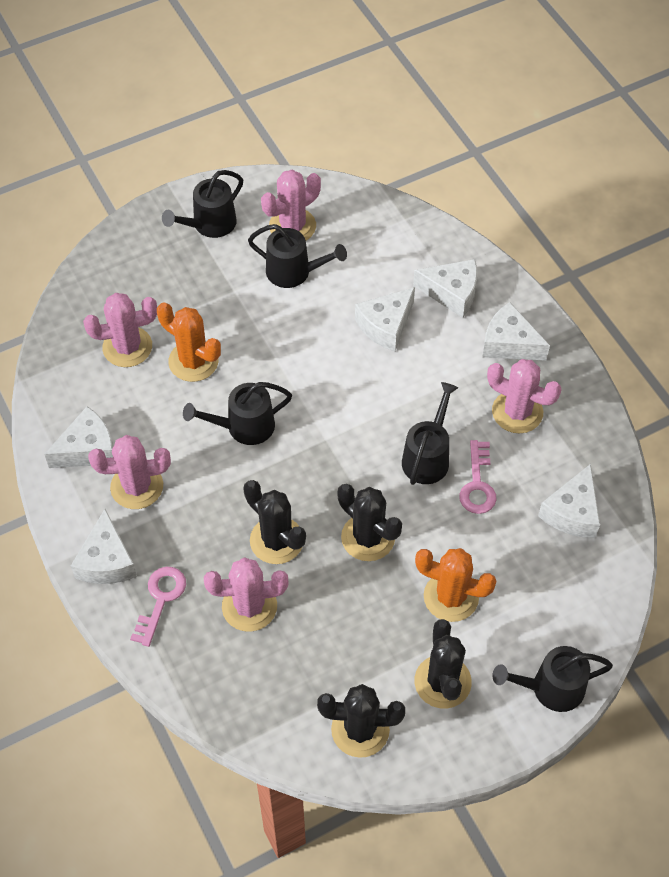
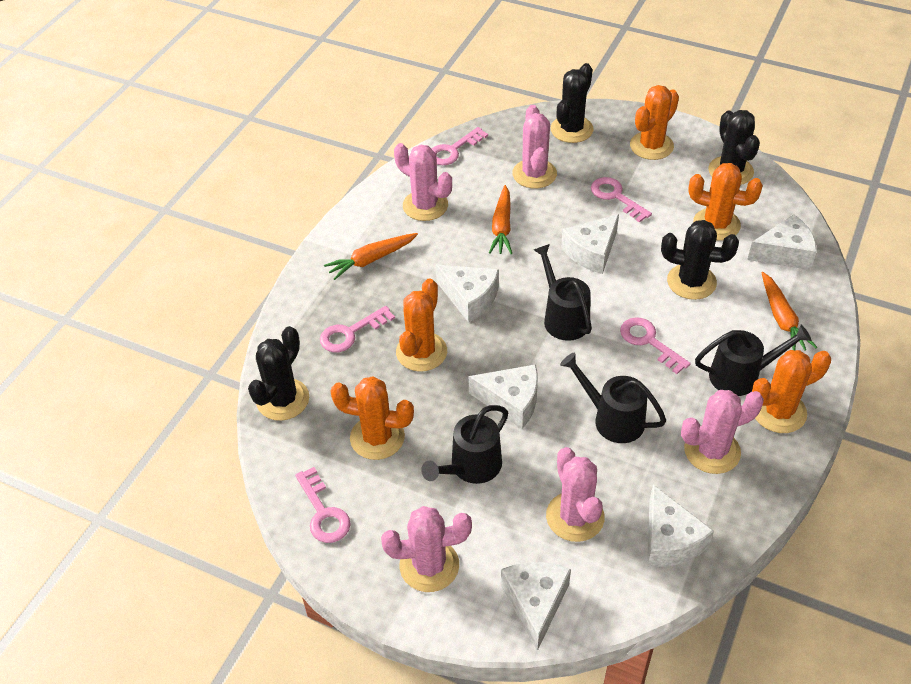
black watering can: [162,170,243,238] [183,382,292,445] [248,224,347,288] [402,382,458,485] [493,646,613,712] = 5 -> [421,405,508,484] [534,244,592,341] [560,353,666,443] [695,325,811,396] = 4
orange cactus: [157,302,221,382] [415,548,496,622] = 2 -> [330,377,414,460] [396,278,447,372] [630,85,679,160] [688,163,763,241] [752,350,831,433] = 5
orange carrot: none = 0 -> [324,233,418,280] [489,185,512,254] [762,272,817,351] = 3
pink key: [130,567,186,647] [459,440,497,514] = 2 -> [295,467,351,543] [320,306,395,352] [432,127,488,165] [591,177,652,223] [620,317,691,374] = 5

